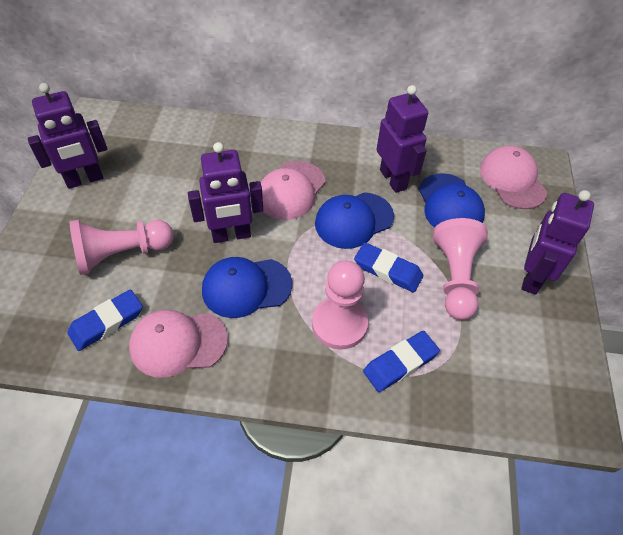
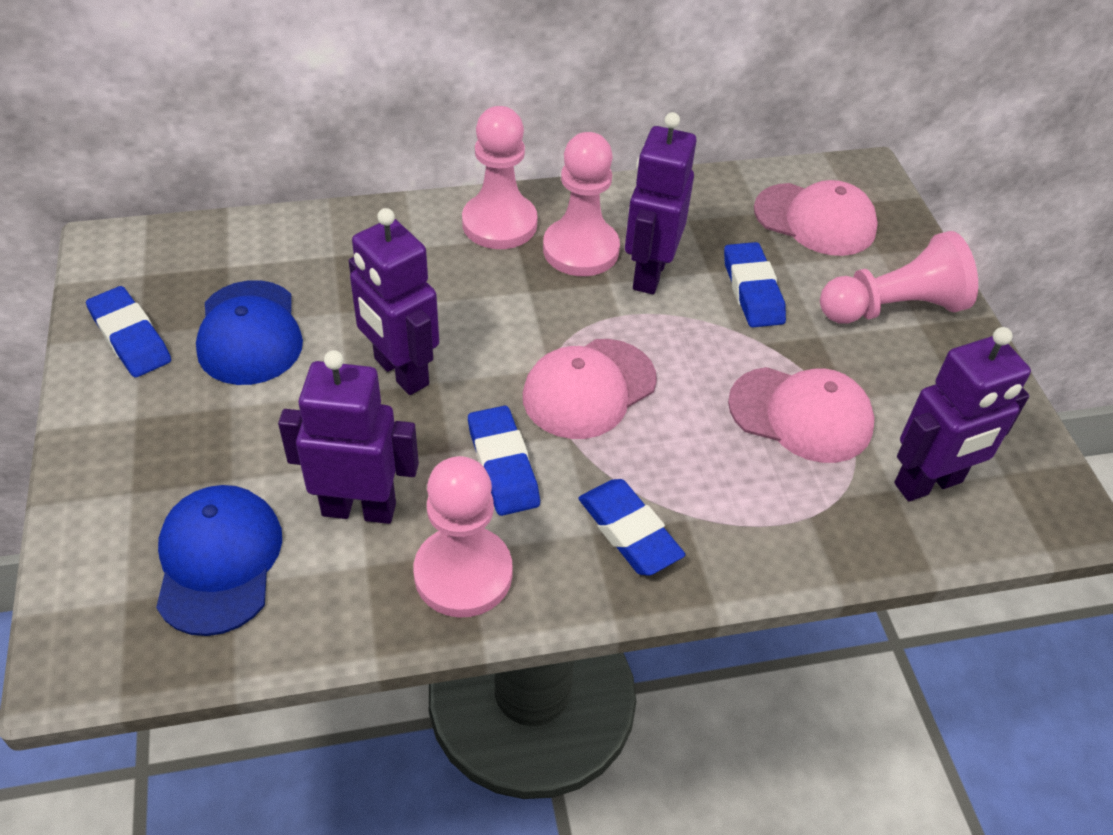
blue cap: [202,257,292,318] [315,193,394,249] [418,173,485,228] = 3 -> [156,485,282,636] [196,280,303,385] = 2
blue eraser: [67,289,143,351] [354,242,423,293] [363,331,440,392] = 3 -> [86,286,171,377] [468,406,540,516] [578,479,685,576] [724,242,786,328] = 4
pink pawn: [69,220,174,275] [312,260,368,350] [433,218,488,320] = 3 -> [414,456,513,617] [462,106,538,249] [543,132,620,276] [820,231,978,324] = 4

